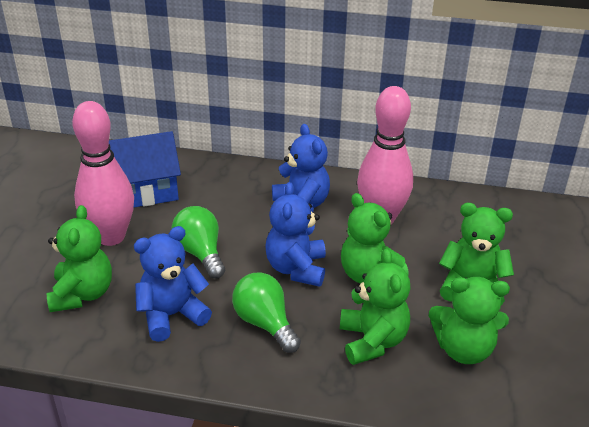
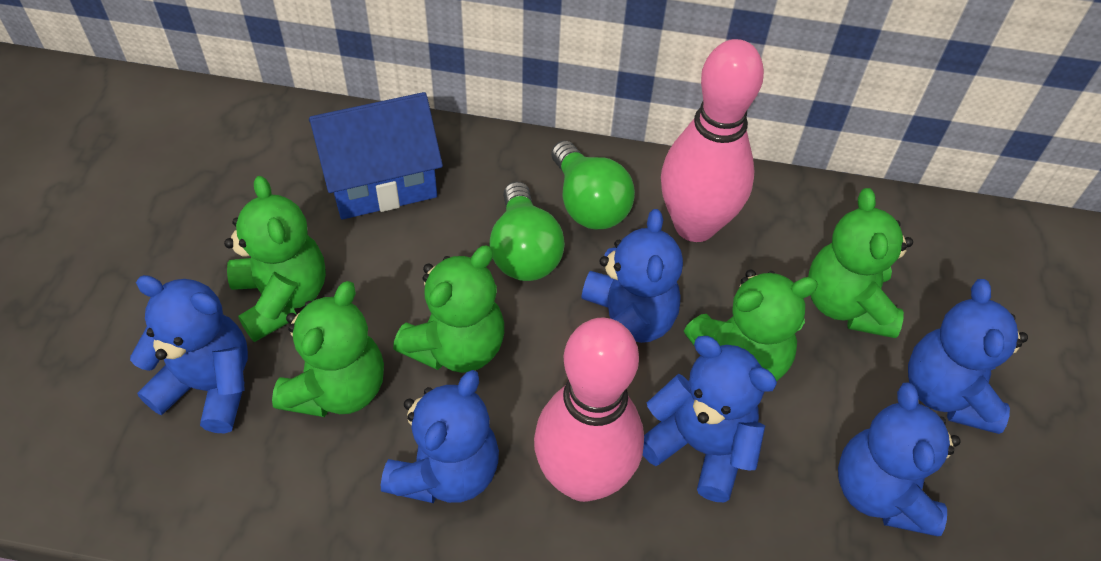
blue teddy bear: [134,226,212,342] [265,182,326,287] [272,124,330,212] = 3 -> [130,275,248,433] [381,370,499,503] [581,209,683,343] [643,336,777,502] [838,383,961,536] [908,279,1028,434] = 6

